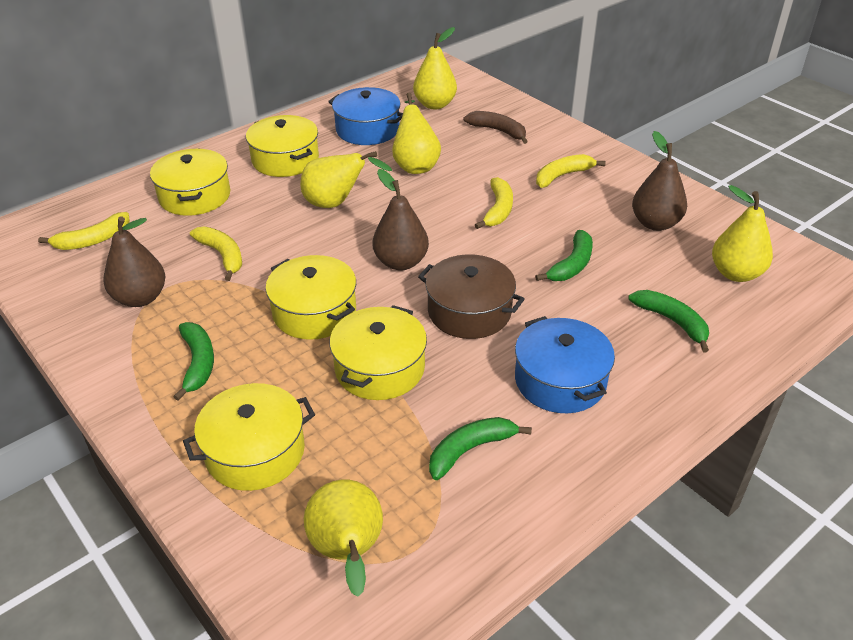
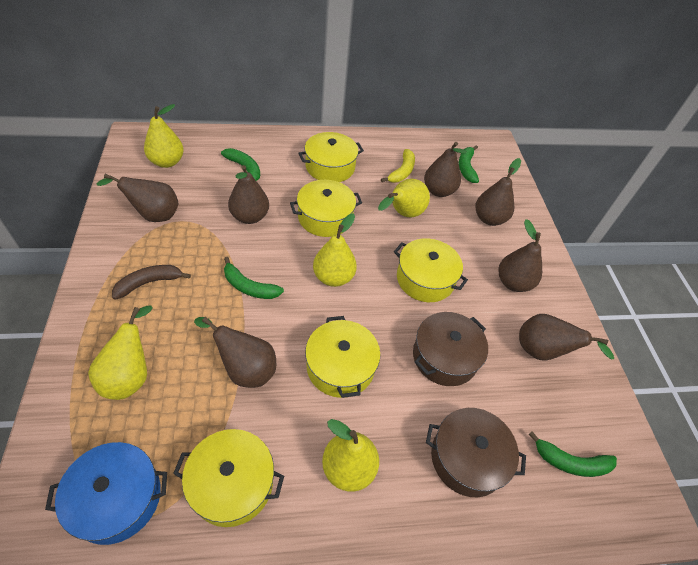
blue pot: [328,87,403,145] [515,316,615,413] = 2 -> [45,442,167,545] = 1
brown pear: [103,217,166,307] [372,169,429,270] [632,131,687,231] = 3 -> [96,174,179,222] [194,317,276,388] [228,165,269,224] [424,142,467,197] [476,158,521,226] [499,219,542,292] [519,314,614,360] = 7
brown pot: [418,254,524,339] = 1 -> [413,312,488,386] [426,408,526,497] = 2
yellow banana: [38,212,130,250] [190,227,242,281] [475,177,513,229] [536,154,606,188] = 4 -> [381,149,415,183] = 1

